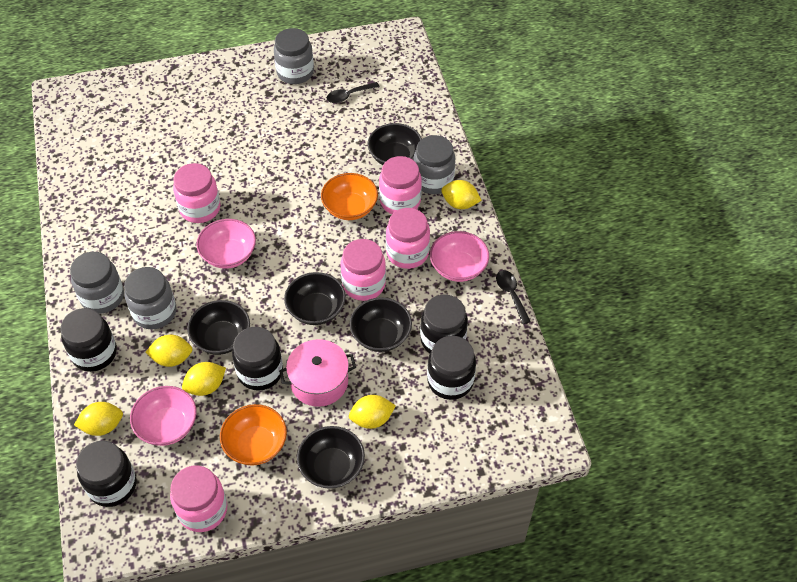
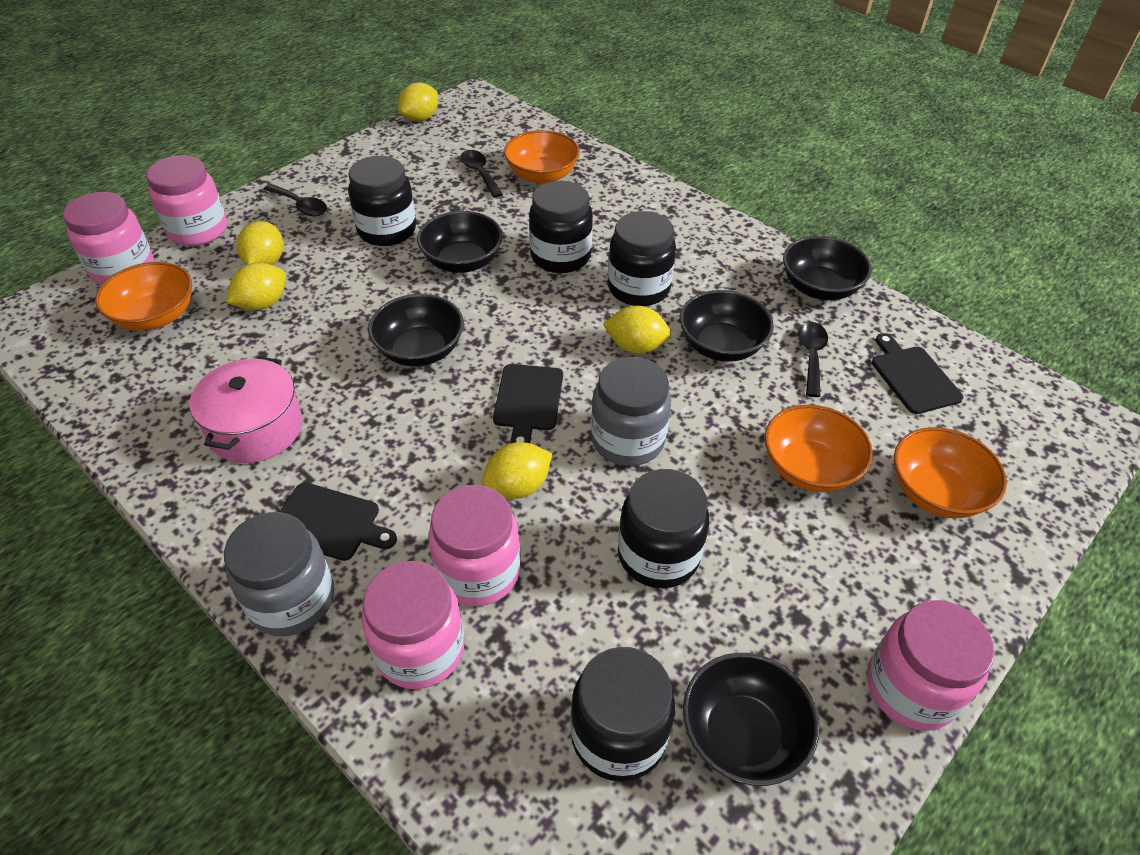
black cutting board: none = 0 -> [280,482,397,561] [493,364,563,443] [872,333,963,414] = 3
black spoon: [327,82,379,103] [496,270,531,324] = 2 -> [264,184,327,216] [460,150,503,198] [798,322,828,397] = 3
grey jar: [70,252,124,314] [124,267,177,329] [274,28,314,84] [414,135,455,194] = 4 -> [224,512,334,636] [591,357,671,466] = 2
orange bowl: [220,404,287,465] [321,173,378,220] = 2 -> [95,262,192,331] [504,130,580,184] [765,405,873,492] [894,427,1007,518] = 4
pink bowl: [130,386,197,446] [196,219,256,269] [430,231,489,282] = 3 -> none = 0

